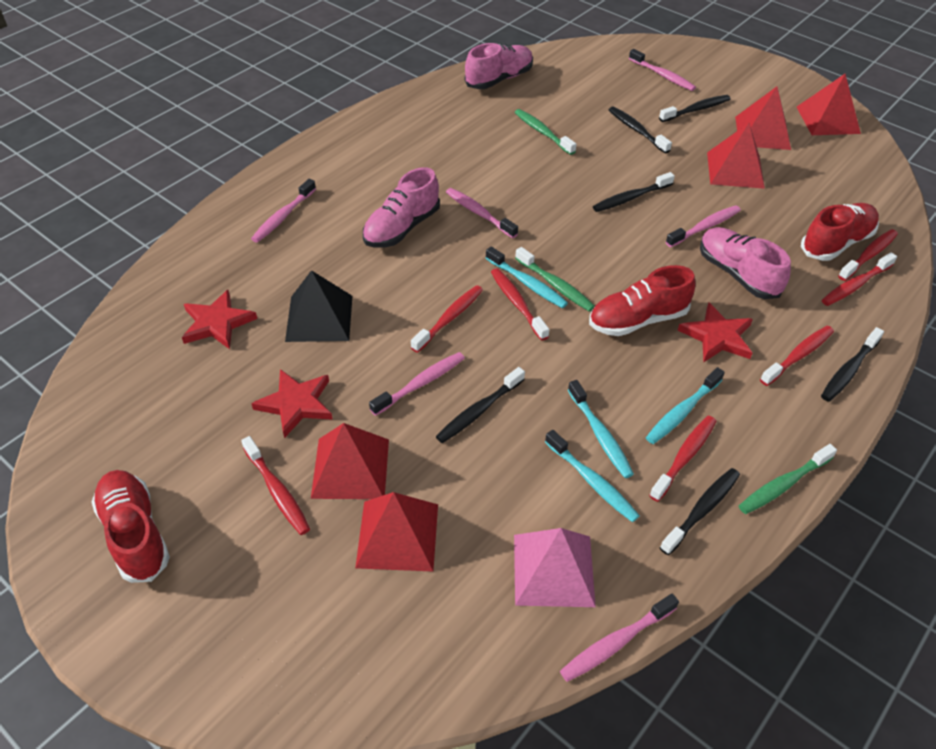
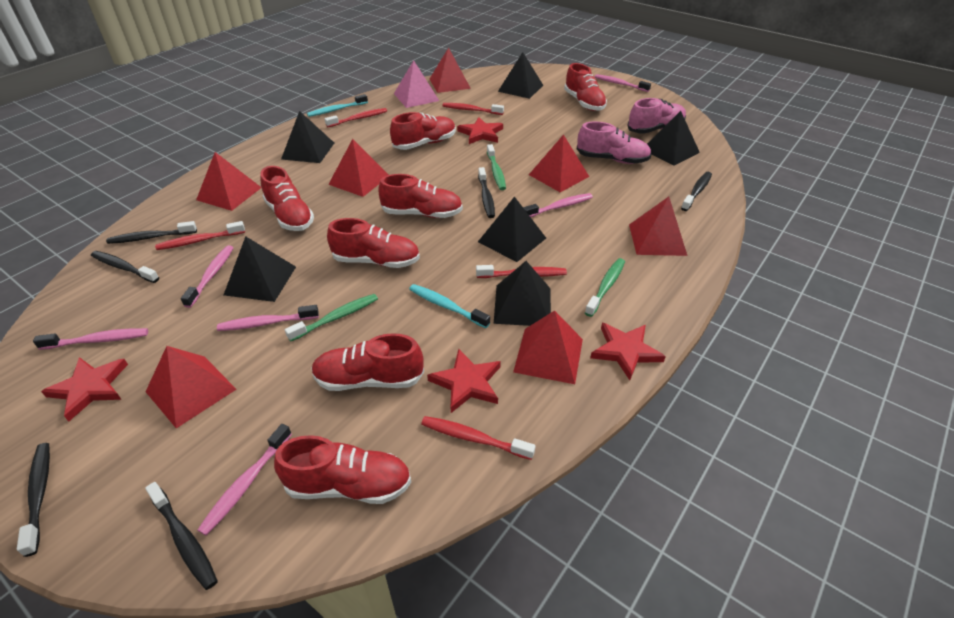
black pyramid: [285,270,352,342] = 1 -> [224,236,296,302] [281,111,334,163] [478,196,546,262] [493,261,551,326] [498,52,543,99] [647,111,700,166] = 6
pink shoe: [363,167,440,247] [465,43,533,89] [700,227,791,299] = 3 -> [577,121,651,164] [627,98,686,134] = 2
red pyramid: [311,423,389,499] [355,492,438,572] [707,123,765,189] [735,87,791,150] [797,74,861,135] = 5 -> [146,346,236,428] [196,152,262,211] [328,139,388,197] [430,47,471,93] [513,310,583,384] [529,134,589,192] [629,197,687,256] = 7
red shoe: [92,470,170,583] [589,265,696,336] [801,203,879,261] = 3 -> [260,166,314,231] [274,435,411,504] [311,333,424,391] [327,218,420,268] [378,174,463,218] [390,112,456,150] [564,63,607,111] = 7
red star: [182,290,257,349] [251,369,333,438] [678,302,753,362] = 3 -> [41,357,128,422] [427,349,501,413] [457,117,503,144] [590,323,666,380] = 4
red toothbrush: [241,436,310,535] [411,285,483,353] [491,268,549,341] [649,416,716,502] [760,326,834,386] [822,252,897,306] [838,229,898,281] = 7 -> [155,221,245,250] [325,108,387,127] [421,416,535,460] [443,103,504,115] [476,265,567,278] = 5
turquoise toothbrush: [486,247,568,308] [545,430,640,522] [568,380,634,478] [646,367,725,444] = 4 -> [307,94,368,117] [409,284,490,328] = 2

